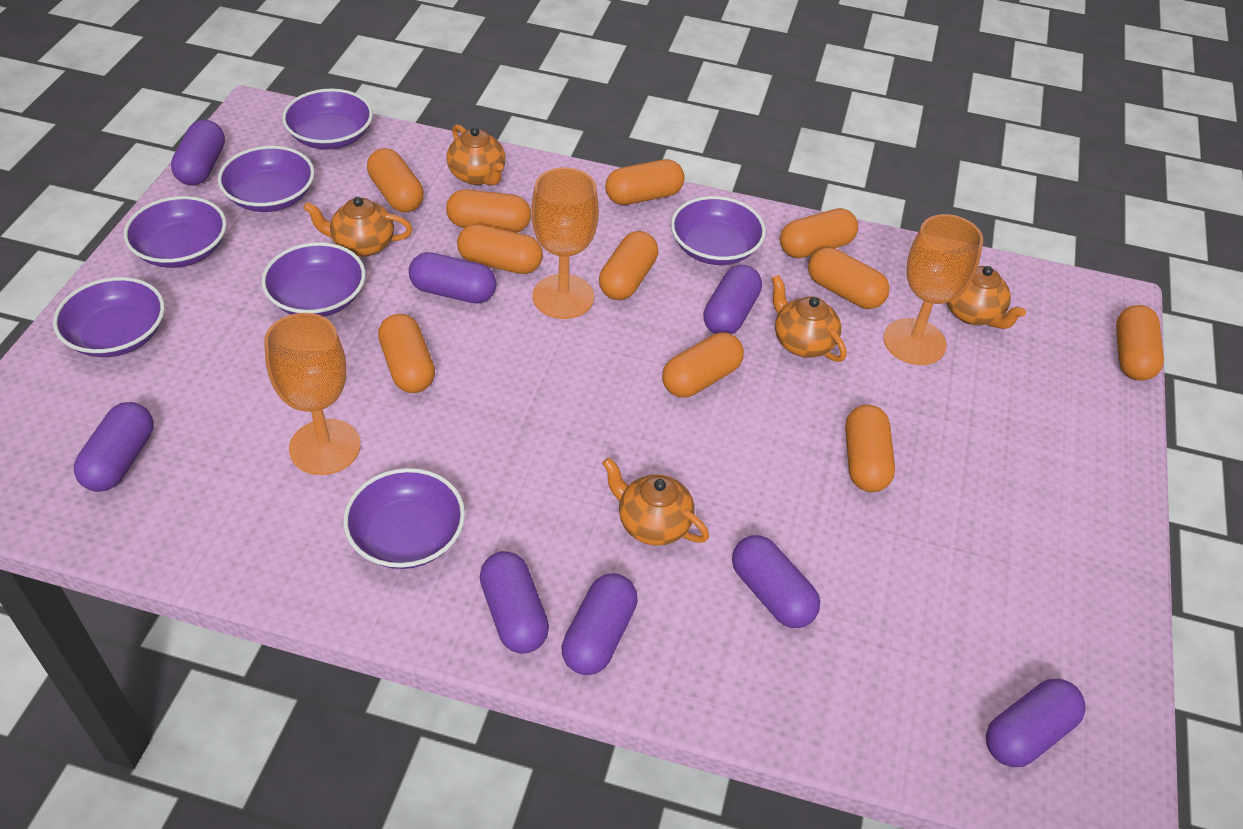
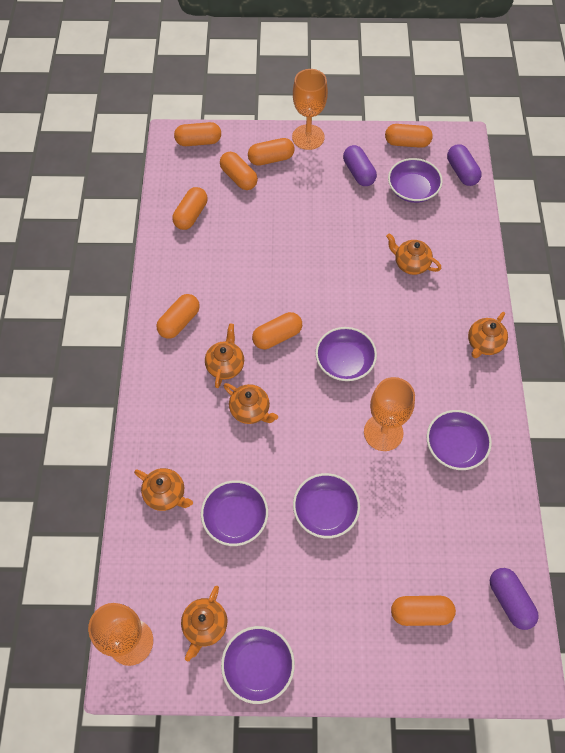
orange capsule: [367,148,424,213] [378,314,435,393] [446,189,531,233] [457,224,543,274] [599,231,658,300] [605,159,685,205] [662,332,744,397] [780,208,858,258] [808,247,890,309] [845,405,895,492] [1116,305,1164,381] = 11 -> [156,294,200,339] [172,187,207,230] [174,122,221,146] [220,152,258,190] [248,138,295,166] [252,312,302,349] [385,124,433,148] [391,596,456,626] = 8
orange teapot: [303,197,412,257] [447,124,506,186] [602,458,709,546] [771,275,847,362] [946,266,1026,329] = 5 -> [134,468,193,511] [181,586,227,661] [205,323,244,388] [223,383,278,424] [386,233,442,275] [468,312,508,358] = 6
purple bowl: [53,277,165,357] [124,196,227,268] [218,146,314,212] [261,242,366,317] [282,89,373,150] [343,468,465,569] [671,196,766,265] = 7 -> [201,480,268,546] [221,626,295,704] [293,473,360,538] [315,327,377,381] [388,158,443,203] [427,410,492,470] = 6
purple capsule: [74,402,153,492] [171,120,225,185] [409,252,497,304] [480,551,549,654] [562,573,638,675] [703,265,762,334] [732,535,820,628] [986,678,1086,767] = 8 -> [343,145,377,186] [447,144,482,186] [490,568,539,630] = 3

